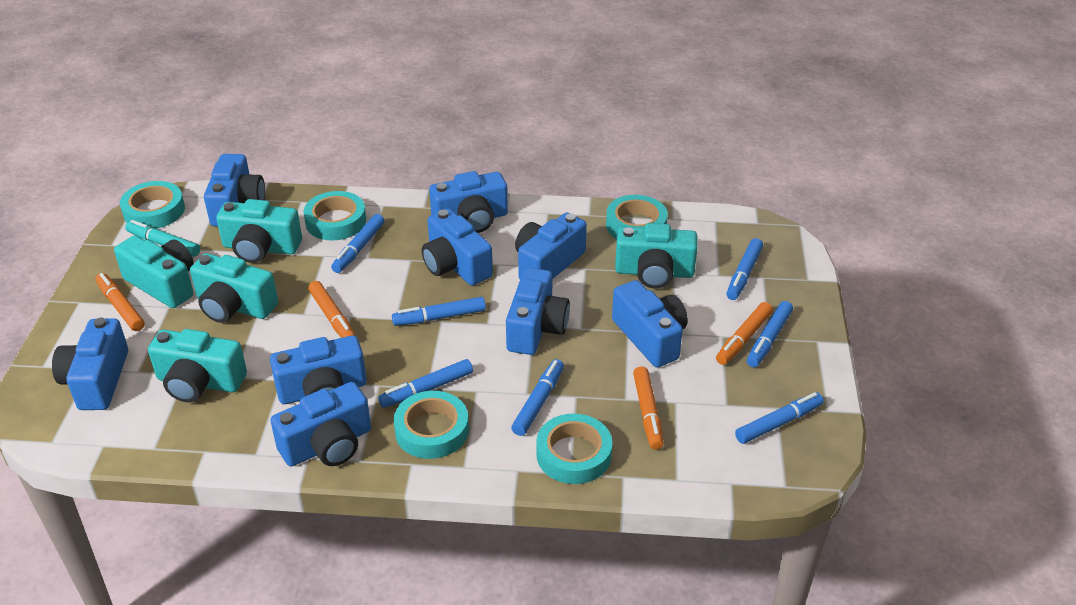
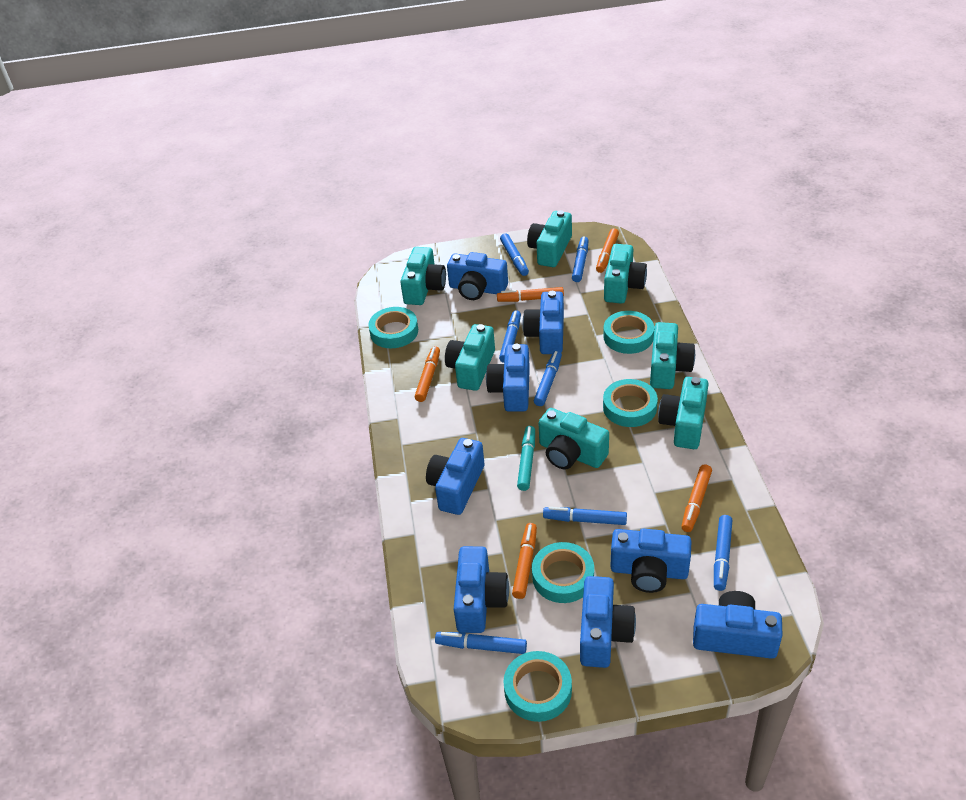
blue camera: [52,318,128,410] [204,154,265,227] [270,336,367,404] [270,382,371,466] [422,209,493,286] [429,171,508,233] [506,268,570,355] [515,212,587,279] [612,280,688,367] = 9 -> [426,438,484,515] [447,252,508,300] [454,546,509,633] [486,344,530,412] [523,291,564,354] [580,576,636,668] [610,528,691,593] [693,591,782,659] = 8
orange marker: [96,273,145,331] [308,281,356,338] [633,366,664,450] [716,302,773,365] = 4 -> [415,346,440,402] [497,287,564,302] [512,523,537,599] [596,228,619,273] [681,464,712,532] = 5
turquoise camera: [114,235,194,308] [148,329,247,403] [190,253,278,323] [216,199,302,263] [615,223,698,288] = 5 -> [400,247,446,305] [445,324,495,391] [527,210,572,267] [539,408,609,470] [604,244,647,304] [650,322,695,389] [658,377,709,449] = 7

